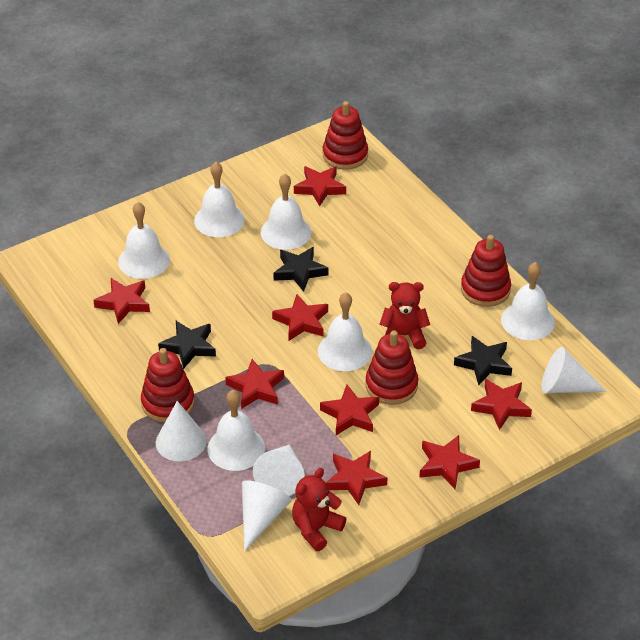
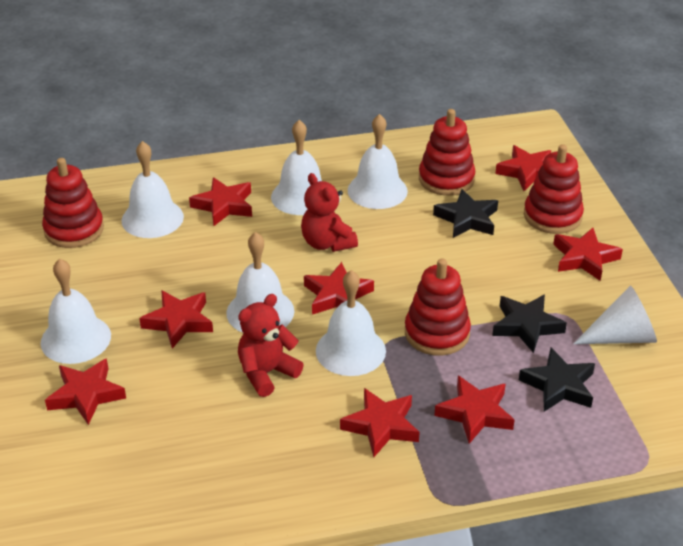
white cone: [156,401,207,462] [242,480,292,551] [253,445,305,496] [542,347,607,393] = 4 -> [573,286,657,344] = 1

